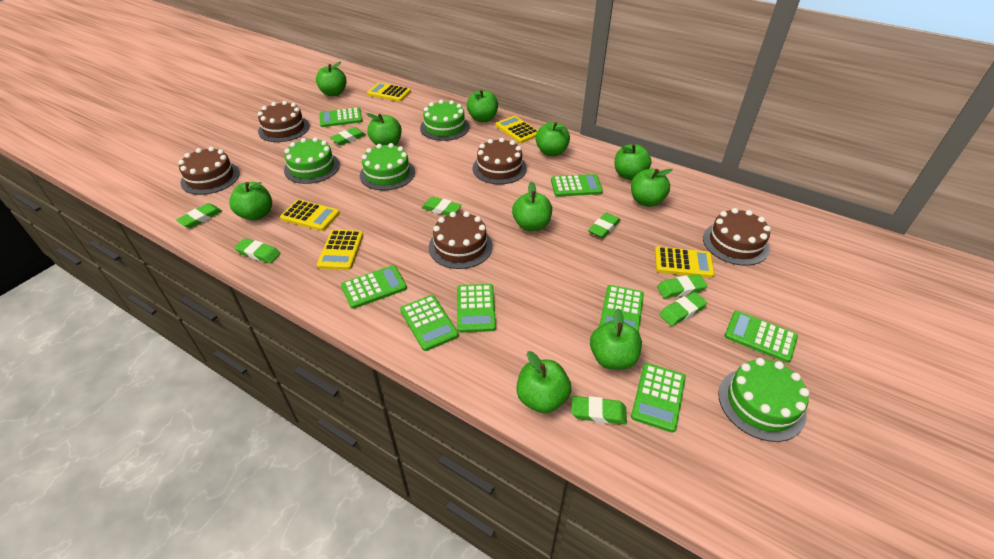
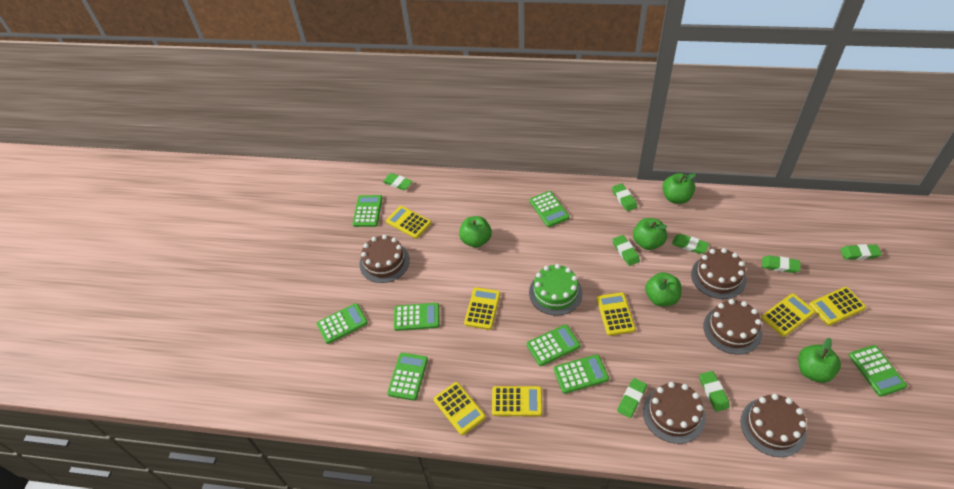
green apple: [229,182,272,221] [316,62,347,96] [366,113,402,146] [467,89,498,122] [512,182,552,231] [516,351,571,413] [535,122,570,156] [590,308,642,370] [615,144,651,180] [631,169,672,207] = 10 -> [459,216,492,248] [633,218,667,250] [645,272,682,307] [662,173,696,204] [798,338,841,383] = 5
green cake: [284,137,340,184] [360,143,415,190] [420,100,470,141] [718,358,809,442] = 4 -> [529,264,582,316] = 1
yellow calculator: [280,199,340,231] [317,230,363,270] [367,83,411,102] [496,116,538,143] [655,247,715,278] = 5 -> [386,206,431,239] [433,382,486,435] [464,287,500,330] [492,386,542,416] [597,292,636,336] [761,293,815,337] [809,287,866,326] = 7

